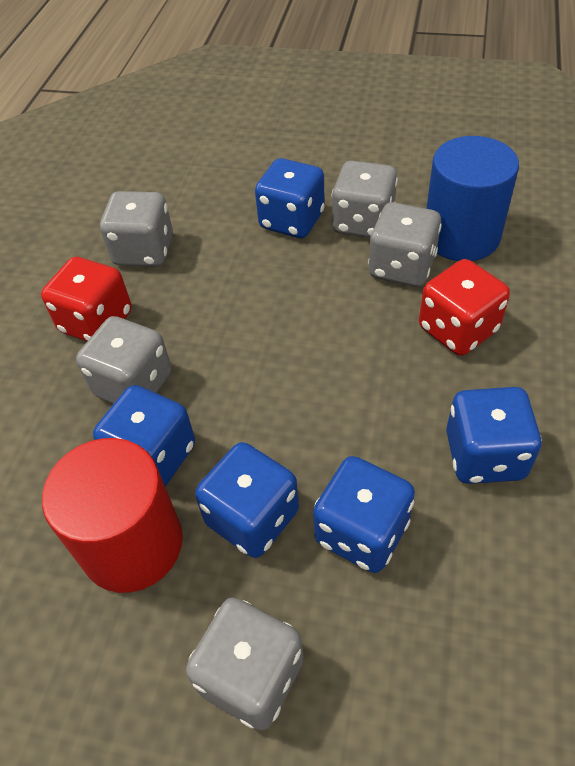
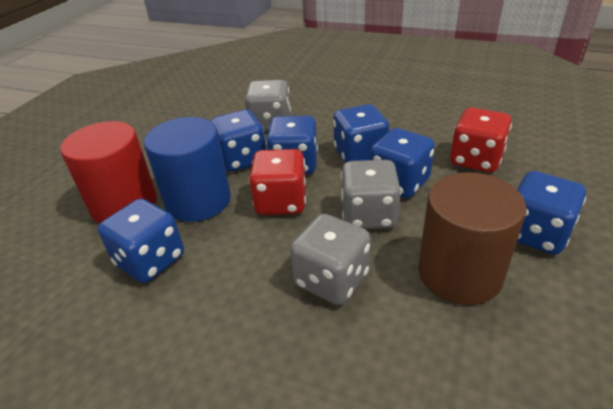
blue dice: [93,385,195,486] [195,442,299,558] [255,158,325,238] [313,456,415,573] [446,387,542,484] = 5 -> [98,199,184,283] [211,110,266,172] [266,116,318,174] [333,104,389,163] [370,128,435,198] [517,171,586,255] = 6
brown cylinder: none = 0 -> [418,172,527,305] = 1
grey dice: [76,316,172,404] [100,191,173,267] [186,597,304,730] [332,161,398,238] [368,202,442,287] = 5 -> [245,80,291,131] [290,214,371,305] [341,160,401,229] = 3

